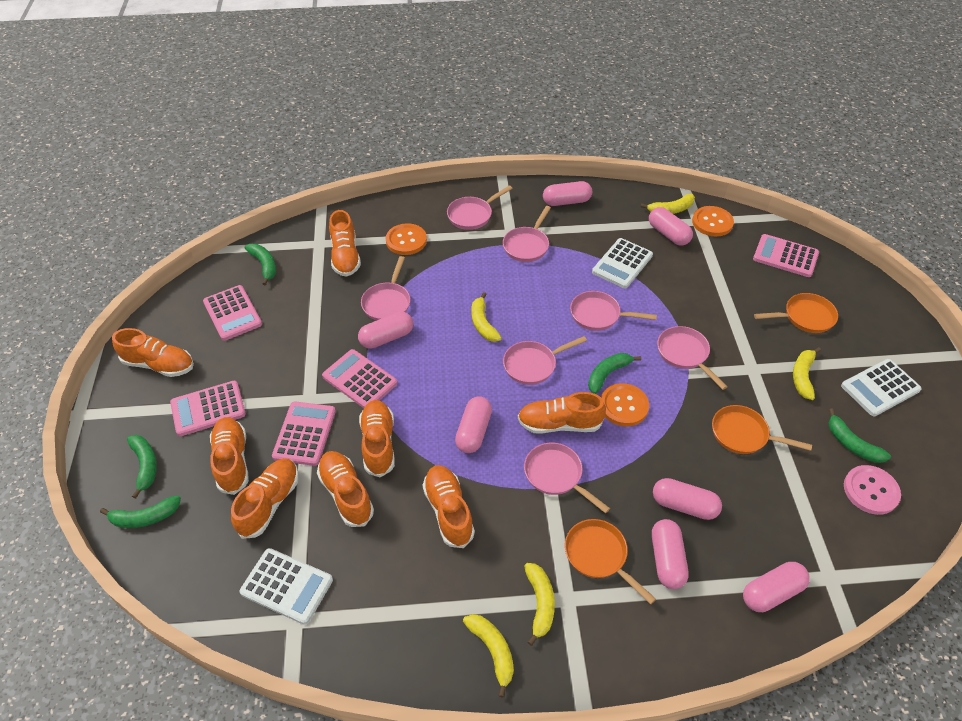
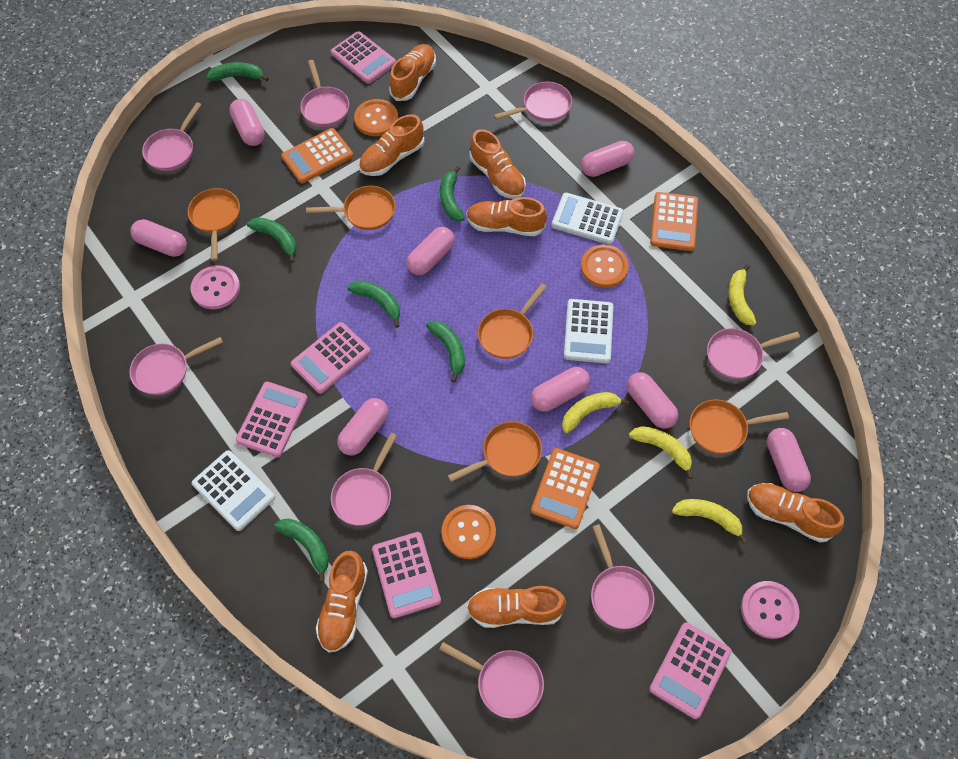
green banana: [100,495,181,528] [127,435,157,499] [245,244,276,286] [588,353,641,394] [829,408,891,463] = 5 -> [206,62,269,81] [247,217,297,263] [274,519,329,583] [347,280,400,328] [426,321,465,382] [440,166,465,221] = 6
orange calculator: none = 0 -> [281,128,354,183] [531,448,600,529] [650,192,698,251] = 3
orange pan: [565,519,656,604] [712,405,812,454] [754,293,838,333] = 3 -> [188,188,240,261] [306,186,395,230] [448,421,542,482] [478,283,547,359] [689,399,789,454] = 5
orange shoe: [112,328,194,377] [210,417,249,495] [231,458,299,539] [317,451,374,527] [329,210,361,277] [359,400,395,477] [423,465,475,548] [518,392,606,434] = 8 -> [316,551,368,653] [359,114,425,176] [389,44,436,101] [466,197,547,236] [467,586,566,628] [470,129,526,199] [747,483,844,542] = 7
pink button: [844,465,901,515] = 1 -> [190,265,240,309] [741,581,799,639] = 2
pink capsule: [358,312,413,349] [455,396,492,453] [543,181,592,206] [649,207,693,246] [652,519,689,589] [653,478,722,520] [743,562,810,612] = 7 -> [130,219,187,257] [229,99,265,146] [337,398,388,456] [407,227,455,275] [531,367,590,412] [581,141,635,177] [627,372,678,429] [767,428,811,492] = 8
pink pan: [361,256,410,321] [447,185,513,230] [503,206,551,262] [503,336,587,385] [524,443,610,513] [570,291,657,331] [657,326,728,390] = 7 -> [129,337,223,395] [142,102,201,171] [300,60,349,127] [331,433,397,526] [439,642,544,718] [494,82,572,122] [591,524,654,629] [707,328,800,379] = 8
yellow banana: [463,614,514,698] [471,292,502,342] [524,563,555,646] [641,194,695,214] [793,347,821,400] = 5 -> [562,392,629,433] [629,426,693,479] [672,499,748,544] [728,264,756,325] = 4

